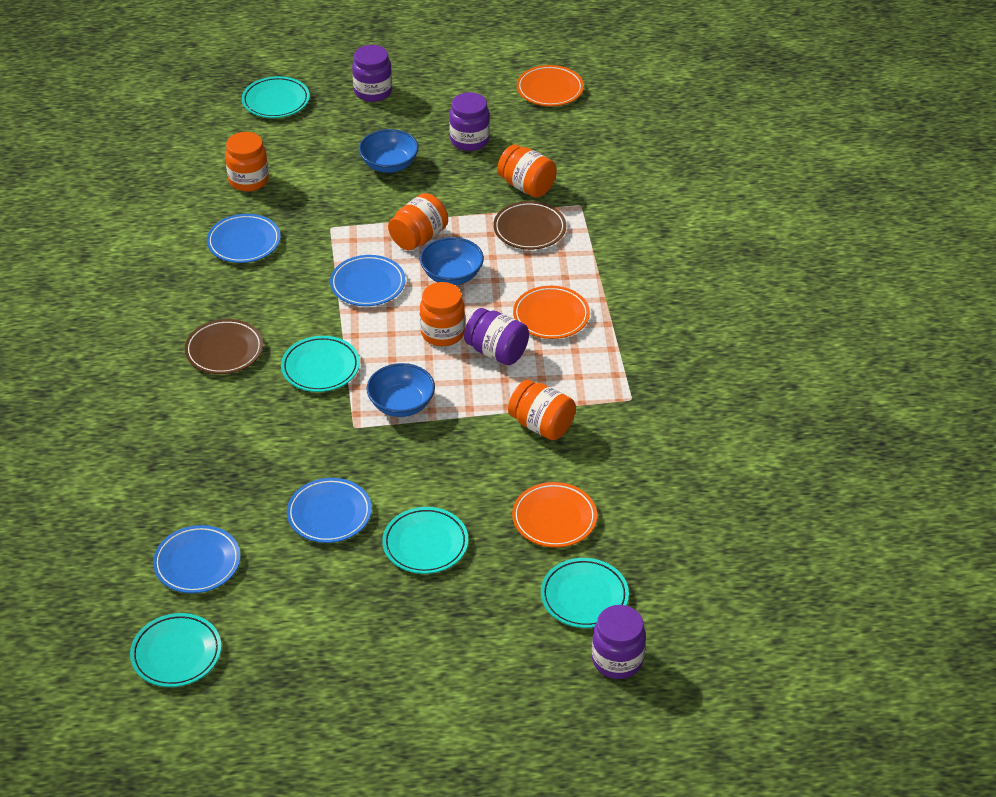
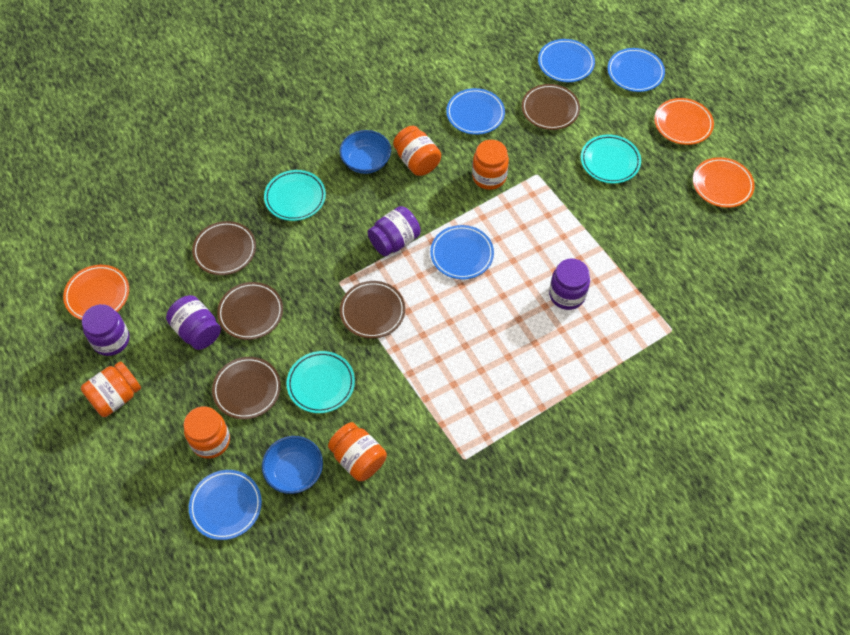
blue bowl: [359,129,419,173] [367,363,435,417] [420,237,484,285] = 3 -> [262,436,323,494] [340,130,391,174] = 2
blue plate: [153,525,241,593] [207,214,281,263] [287,478,372,543] [330,255,405,306] = 4 -> [189,470,262,540] [430,225,494,279] [446,88,505,135] [538,39,595,82] [608,48,665,92] = 5
brown plate: [185,319,263,374] [493,201,566,250] = 2 -> [192,221,256,275] [212,357,281,419] [217,282,283,340] [340,281,405,339] [522,84,580,130] = 5
turquoise plate: [130,613,221,687] [242,76,310,118] [281,336,360,392] [382,507,468,574] [541,558,629,628] = 5 -> [264,170,326,221] [287,351,355,413] [581,135,641,183] = 3

